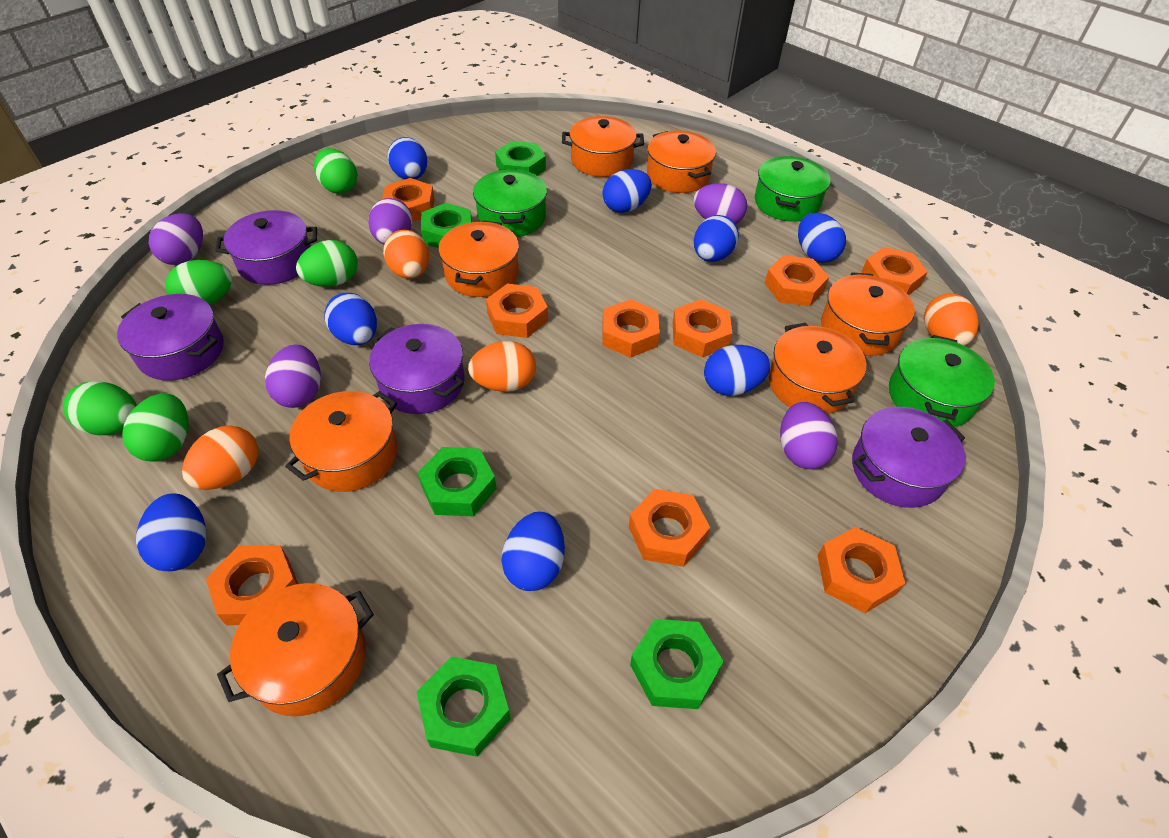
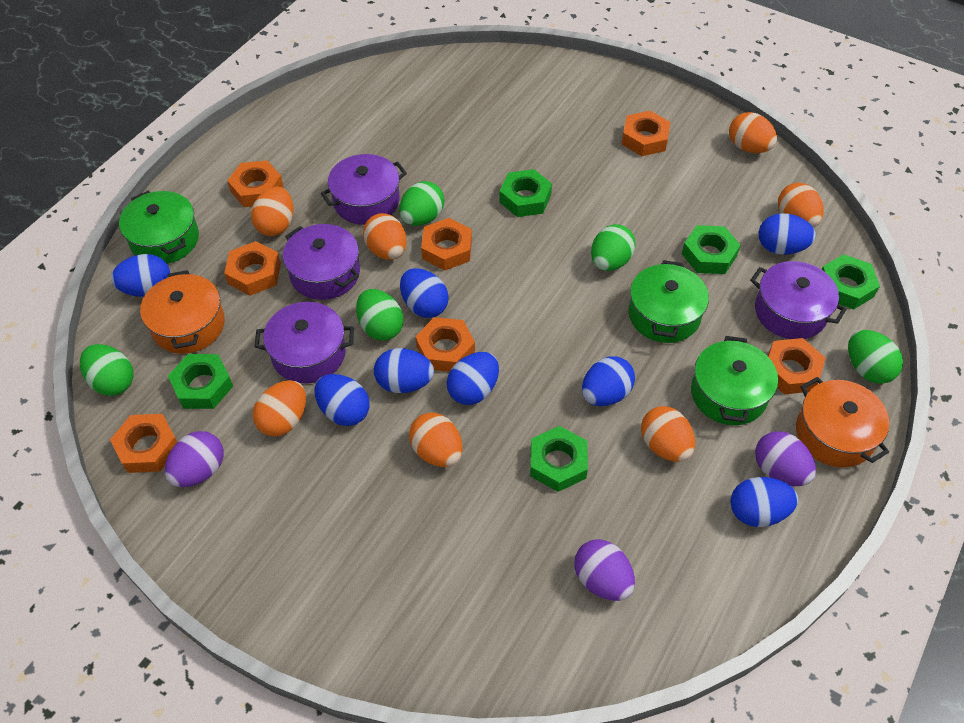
orange egg: [182,425,258,490] [383,230,429,279] [468,341,536,392] [924,293,979,346] = 4 -> [251,187,294,236] [253,380,306,437] [363,213,407,260] [409,413,463,467] [641,406,695,462] [729,112,777,153] [778,183,824,228] = 7
orange nut: [206,545,298,625] [382,178,435,222] [486,284,548,338] [602,299,660,358] [629,489,710,567] [673,299,732,358] [765,255,829,306] [818,527,905,613] [861,247,927,295] = 9 -> [110,414,177,473] [224,241,281,296] [227,161,284,207] [415,317,475,372] [421,218,472,271] [622,111,671,156] [768,338,825,394] = 7
orange pot: [217,583,374,716] [285,391,397,492] [439,220,519,297] [562,116,644,177] [647,131,716,193] [769,323,866,414] [821,272,915,356] = 7 -> [140,270,225,354] [796,377,890,468] = 2
purple egg: [149,213,203,265] [265,344,321,408] [368,198,412,244] [693,183,747,224] [780,402,837,469] = 5 -> [165,431,224,487] [574,539,635,601] [755,431,816,486] = 3

